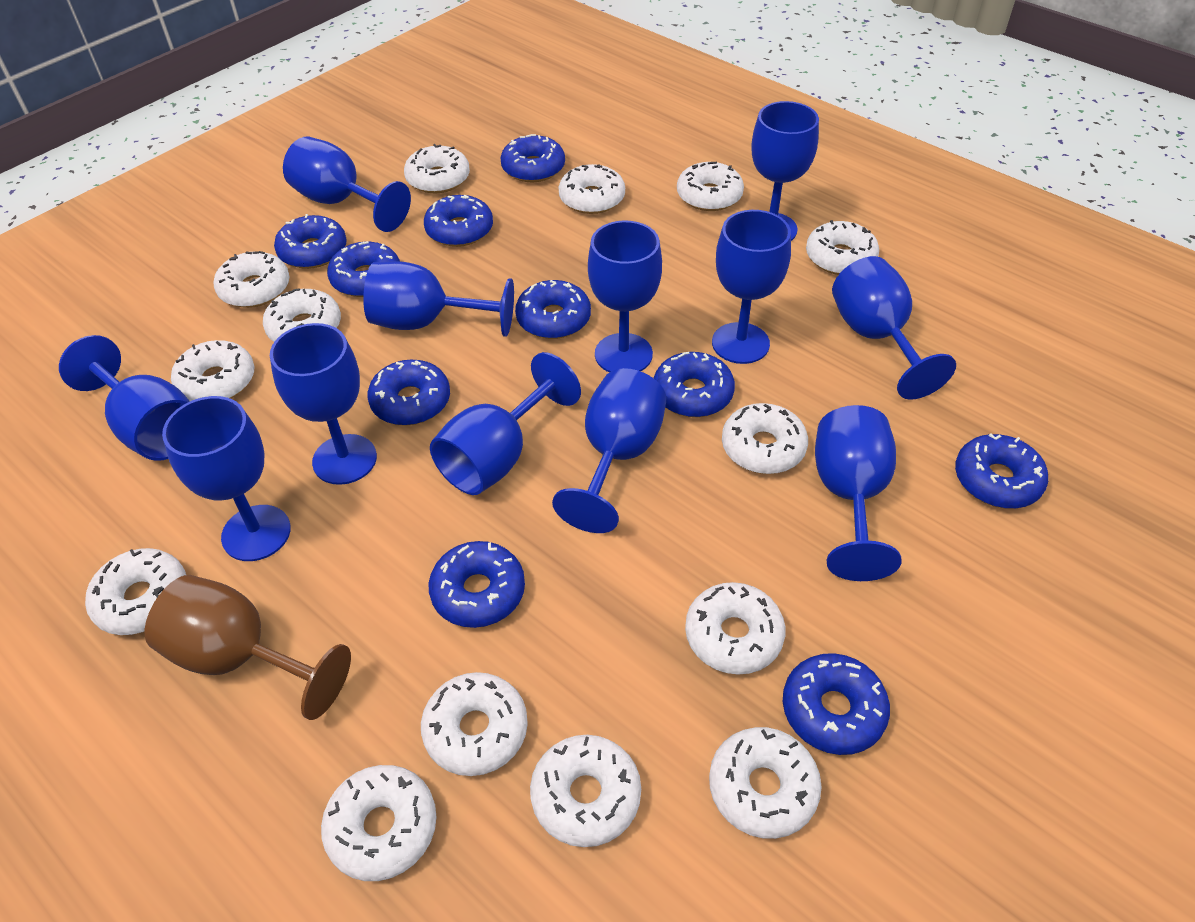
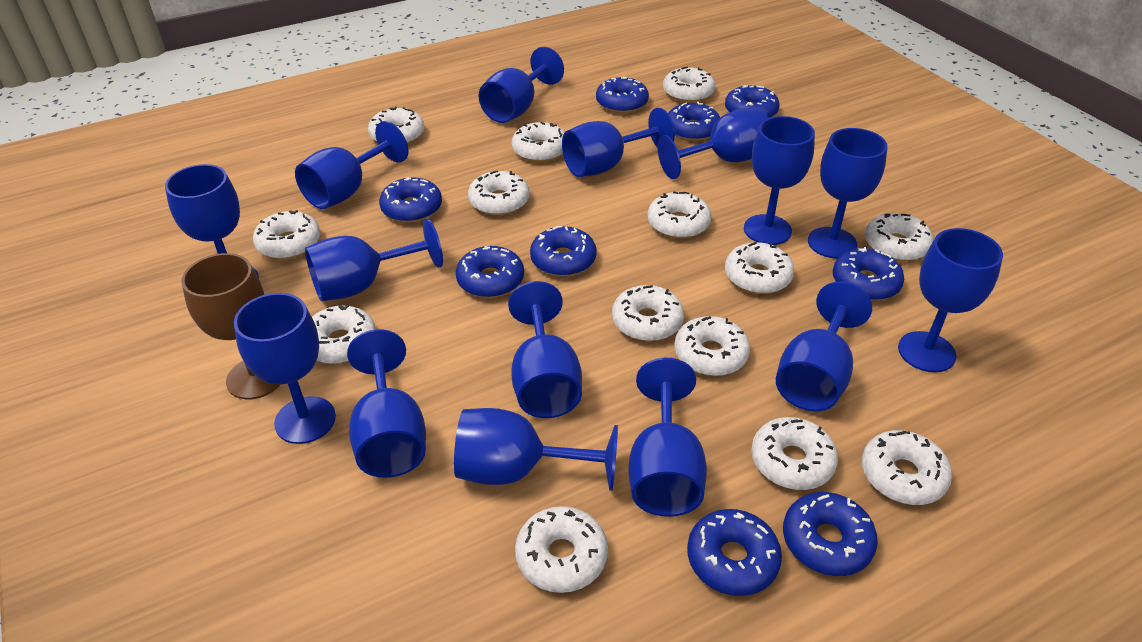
blue donut: [274,214,347,269] [327,241,400,297] [368,360,450,426] [424,195,493,247] [428,541,525,628] [500,134,565,182] [515,280,591,339] [654,352,735,417] [783,653,890,755] [955,434,1048,509] = 10 -> [379,177,442,223] [456,246,524,298] [530,226,597,276] [596,76,649,113] [668,102,720,141] [687,509,782,596] [725,85,779,118] [783,492,878,576] [833,247,904,301] = 9
blue goblet: [59,335,190,461] [162,396,291,561] [270,323,377,485] [283,136,411,232] [363,261,514,337] [430,352,581,495] [552,368,666,533] [588,221,662,372] [712,210,791,364] [751,101,819,241] [815,405,901,581] [832,256,956,400] = 12 -> [165,164,259,278] [234,293,336,444] [295,121,409,209] [305,218,443,301] [347,329,426,478] [454,408,618,490] [479,47,564,123] [508,281,582,418] [562,108,675,177] [629,358,707,517] [658,107,768,179] [744,116,815,245] [776,281,872,412] [808,128,888,259] [898,228,1003,372] = 15

